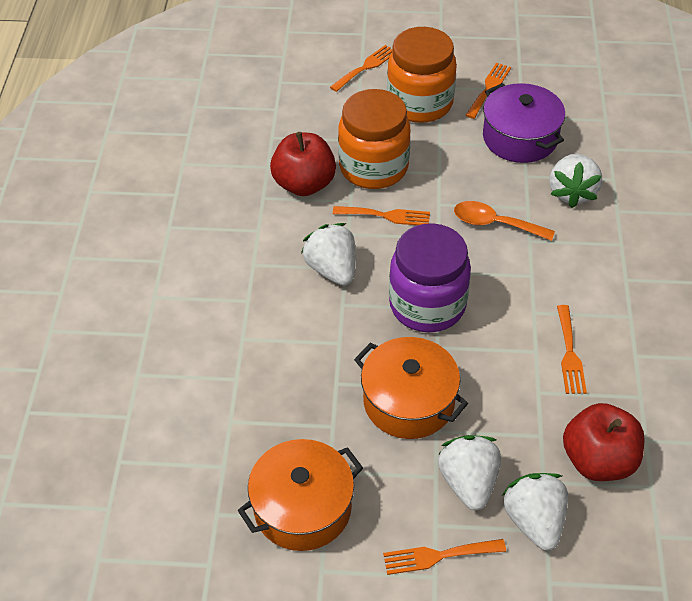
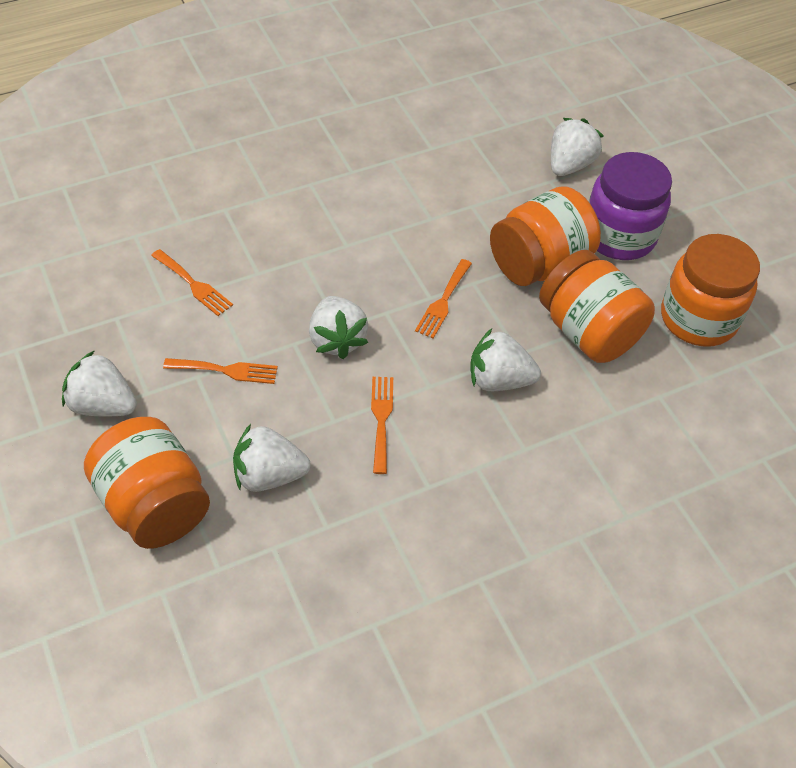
orange fork: [330,45,393,92] [333,206,430,225] [383,539,506,575] [466,63,511,119] [557,305,587,394] = 5 -> [151,249,233,316] [163,358,278,384] [371,377,393,474] [415,259,472,338] = 4
orange jar: [338,89,411,189] [387,27,457,123] = 2 -> [84,417,210,549] [490,186,601,286] [539,250,655,363] [661,234,760,347] = 4
orange pot: [238,439,363,551] [354,337,468,439] = 2 -> none = 0
orange spoon: [454,201,555,241] = 1 -> none = 0
purple pot: [483,83,565,163] = 1 -> none = 0
red apple: [270,132,336,196] [563,403,645,481] = 2 -> none = 0
white strawberry: [301,223,356,286] [438,435,501,510] [502,473,568,551] [550,154,602,208] = 4 -> [62,350,137,417] [233,424,311,492] [309,296,368,359] [470,329,541,391] [551,118,604,176] = 5

